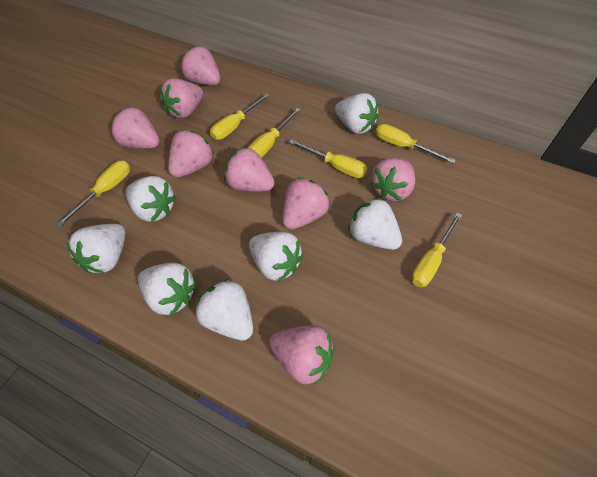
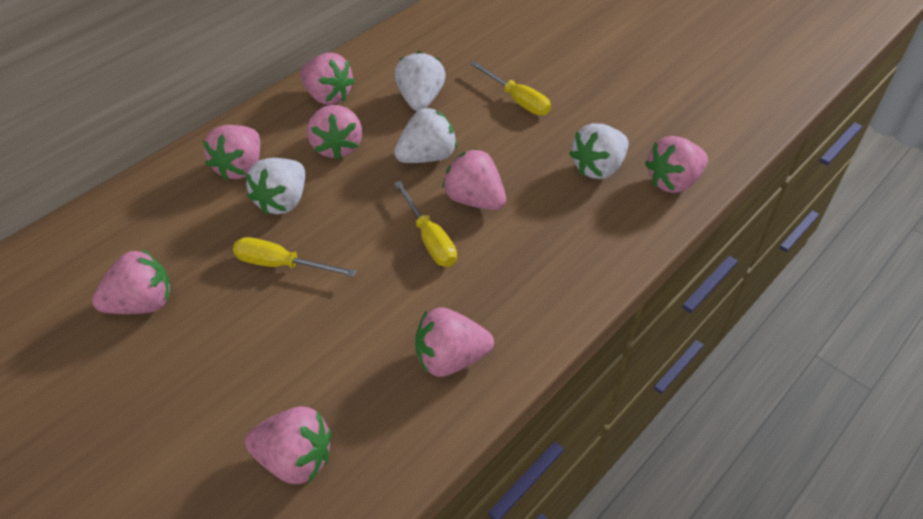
white strawberry: [66,224,125,273] [125,176,176,222] [138,263,196,316] [195,279,253,341] [249,232,303,282] [335,93,379,134] [348,198,402,250] = 7 -> [246,158,305,215] [394,51,446,111] [394,107,457,163] [569,123,628,179] = 4
yellow screwdriver: [56,161,130,227] [210,93,270,140] [248,108,300,158] [289,139,368,178] [375,124,456,164] [411,213,462,288] = 6 -> [233,237,356,277] [394,181,457,267] [470,61,551,116] = 3

